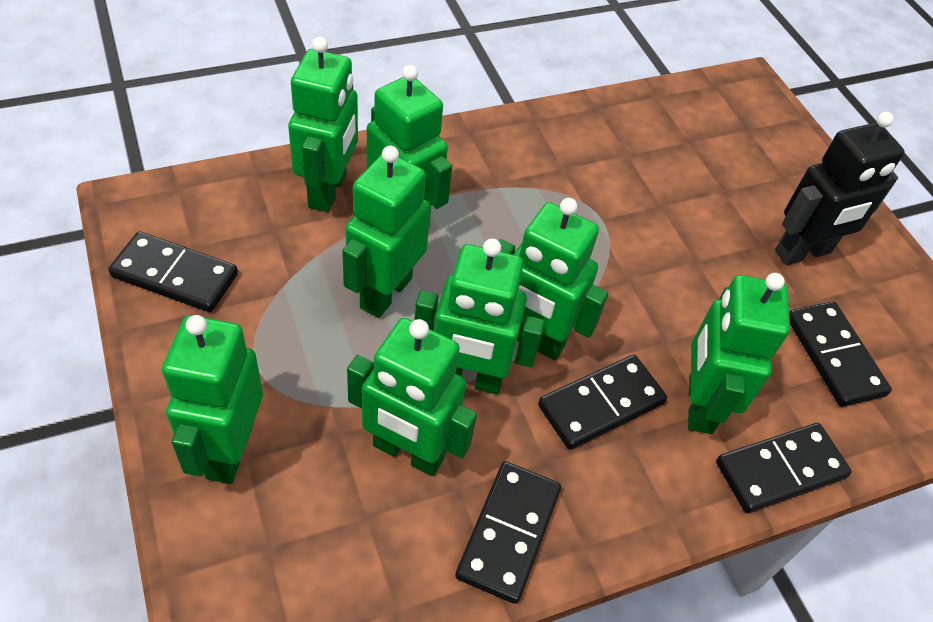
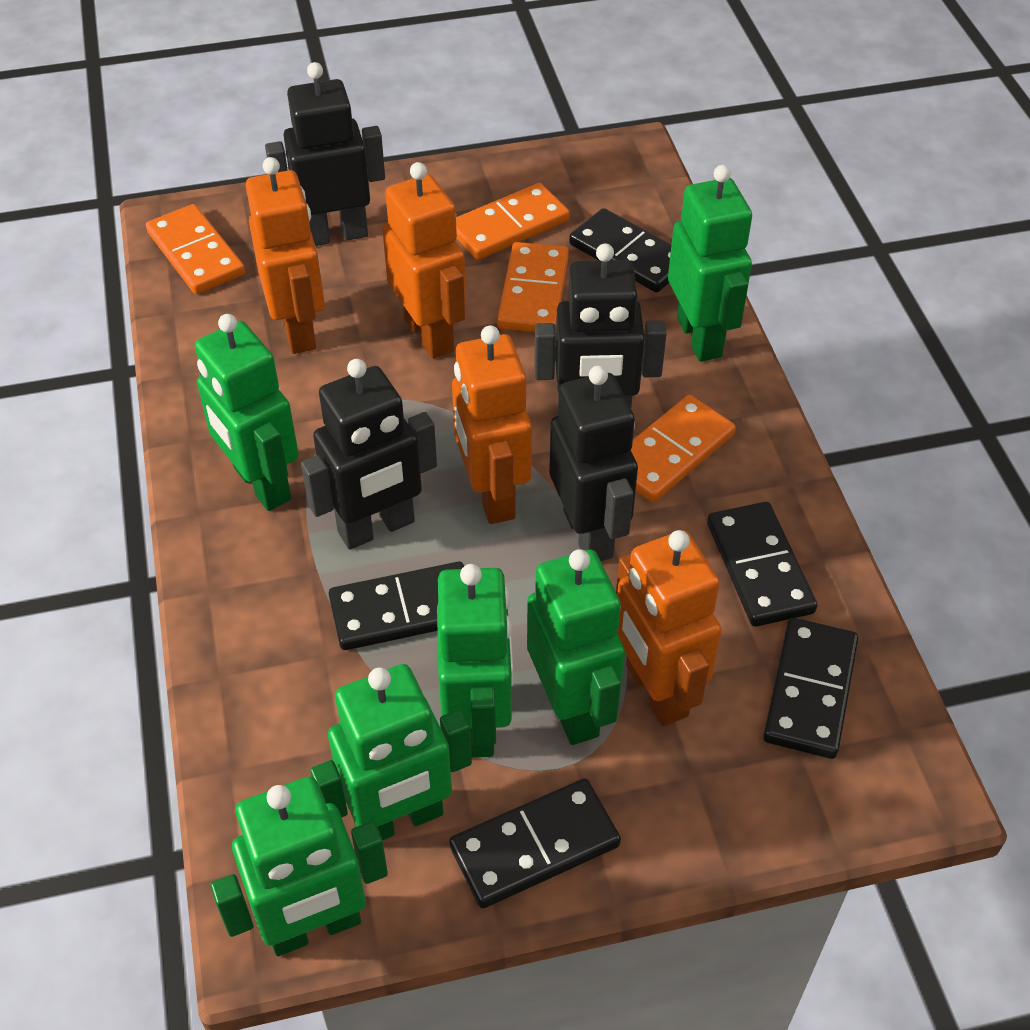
black robot: [775,112,905,265] = 1 -> [265,62,385,246] [301,359,437,550] [534,243,667,408] [549,366,638,561] = 4
green robot: [162,315,263,484] [288,37,358,212] [342,146,431,318] [347,318,477,476] [367,65,452,227] [414,238,545,394] [499,198,608,360] [688,273,790,434] = 8 -> [195,314,299,511] [211,777,388,956] [310,664,472,840] [437,564,513,758] [527,549,625,745] [668,165,752,362] = 6
orange domino: none = 0 -> [146,204,245,294] [456,183,570,260] [497,242,569,332] [631,395,736,502] = 4
orange robot: none = 0 -> [246,157,325,354] [382,162,466,359] [452,325,532,524] [616,530,722,726] = 4

